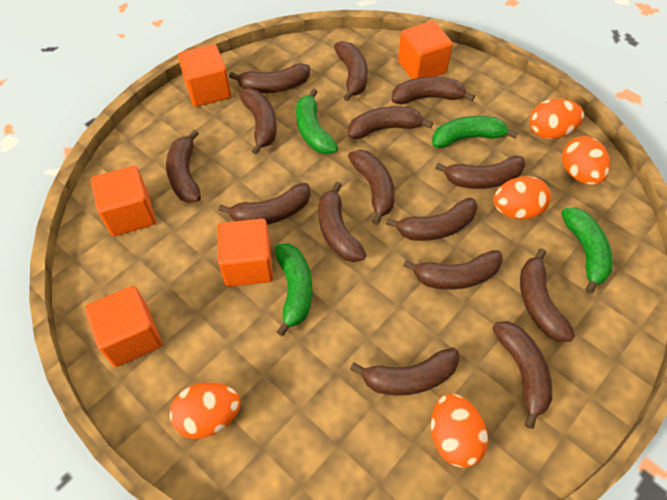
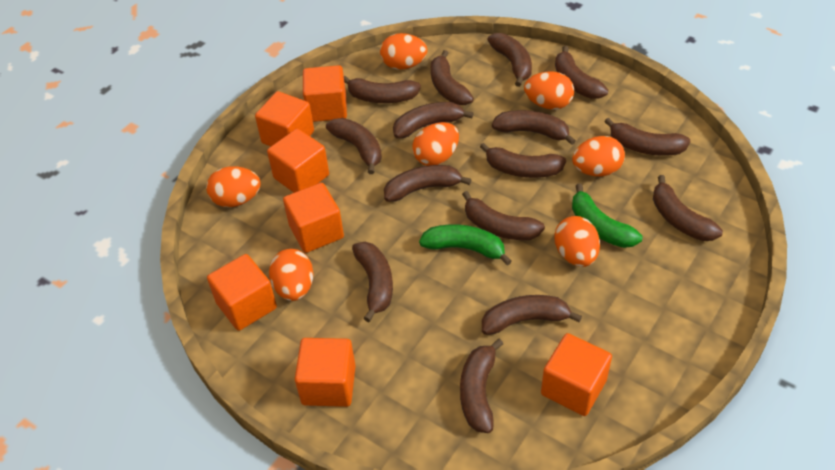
green banana: [275,244,313,336] [296,89,338,154] [432,116,518,148] [561,208,613,294] = 4 -> [419,224,512,266] [572,184,642,248] = 2
orange cube: [85,286,162,367] [91,166,156,236] [178,44,231,107] [217,219,273,287] [398,21,453,79] = 5 -> [207,254,277,331] [255,91,314,146] [267,129,329,193] [283,183,344,253] [295,338,356,407] [303,65,347,122] [541,333,612,416] = 7
orange egg: [170,382,241,439] [431,393,488,468] [493,176,551,220] [529,99,584,139] [562,136,610,185] = 5 -> [206,166,261,207] [269,249,313,301] [380,33,427,70] [412,122,459,166] [524,71,574,110] [554,216,600,267] [572,136,625,176] = 7

